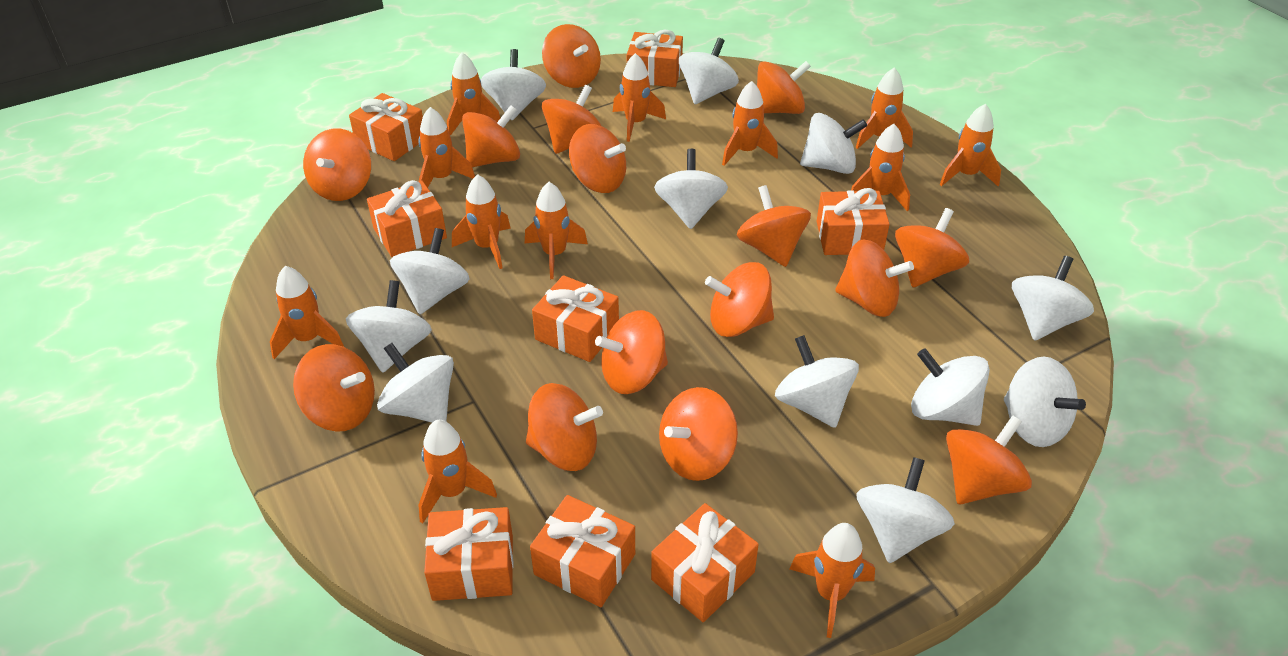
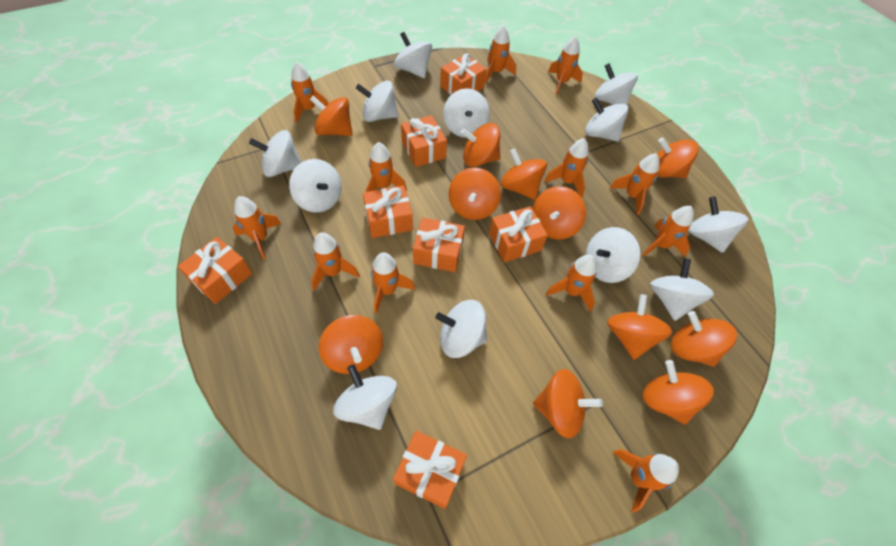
orange gift: [349,93,423,161] [367,180,447,257] [424,507,514,601] [530,495,635,607] [532,275,619,362] [627,30,683,87] [651,503,759,622] [816,188,890,255] = 8 -> [178,237,252,304] [363,185,413,238] [393,431,467,509] [401,115,447,167] [413,217,465,272] [440,53,487,95] [489,206,548,263] = 7
orange spinning top: [293,344,375,432] [303,129,371,201] [462,105,520,167] [526,383,603,471] [542,24,601,88] [542,85,601,154] [569,124,626,193] [595,310,668,394] [659,387,738,481] [705,262,774,337] [737,185,811,267] [757,61,811,114] [835,239,914,317] [895,208,969,287] [946,415,1032,504] = 15 -> [310,95,353,136] [319,315,383,374] [449,167,501,220] [461,123,500,167] [500,148,547,200] [533,186,586,240] [533,369,603,439] [607,294,672,360] [642,360,714,424] [657,138,698,178] [670,311,737,367] = 11

